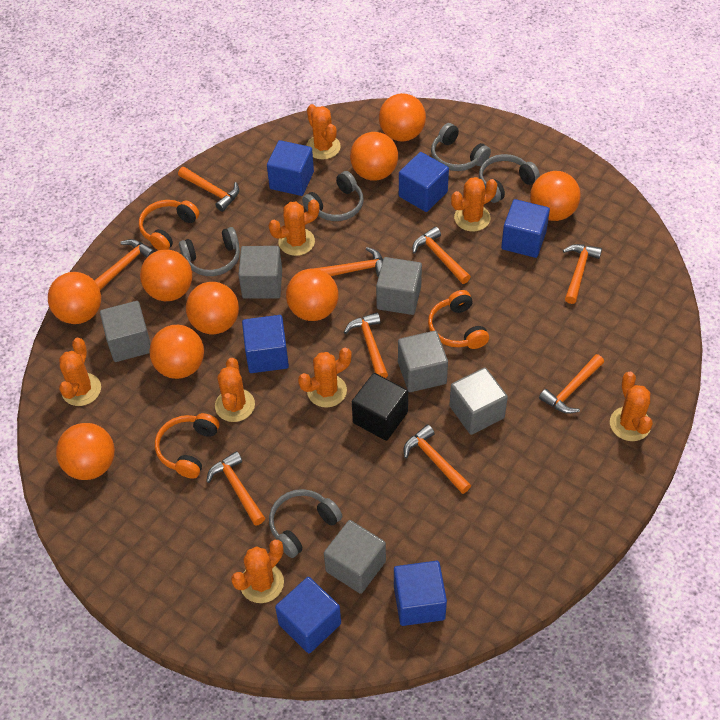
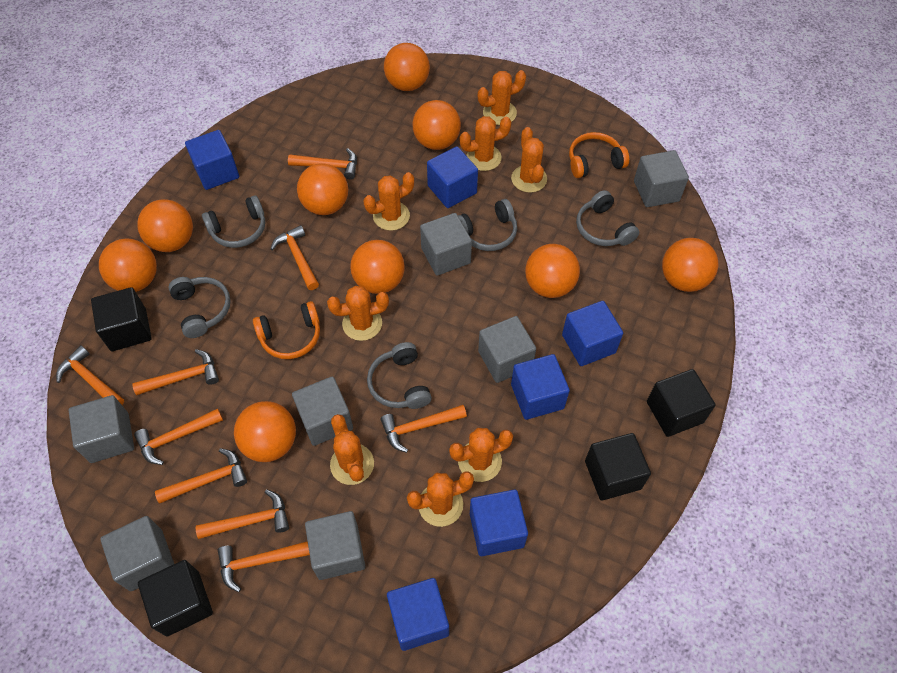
black cube: [352,373,408,441] = 1 -> [91,287,152,351] [138,560,213,637] [585,433,651,501] [647,369,715,437] = 4
grey cube: [100,301,151,362] [238,246,282,299] [324,520,386,594] [376,257,422,315] [398,331,448,392] [449,367,508,435] = 6 -> [69,395,134,463] [100,516,174,591] [292,377,353,446] [305,511,365,580] [420,213,472,276] [478,316,536,383] [634,150,689,207] = 7
orange headphones: [139,200,200,250] [155,413,220,479] [428,290,489,349] = 3 -> [253,301,320,359] [569,132,629,178] = 2

